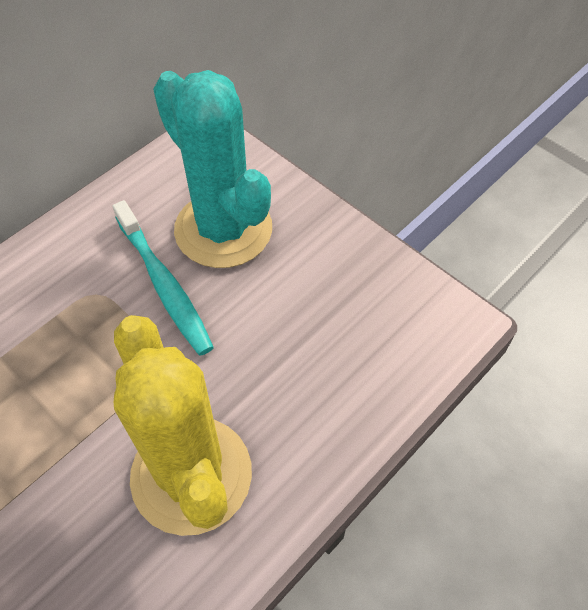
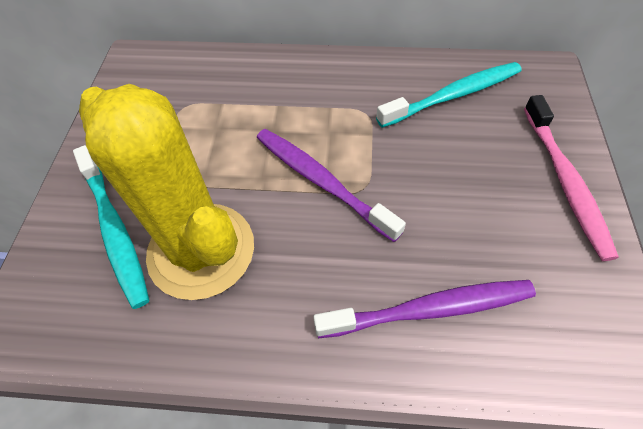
pink toothbrush: none = 0 -> [524,95,619,261] = 1
purple toothbrush: none = 0 -> [257,129,406,242] [313,280,536,338] = 2
turquoise cactus: [153,70,272,268] = 1 -> none = 0
turquoise toothbrush: [113,200,214,356] = 1 -> [73,145,149,309] [376,62,522,128] = 2

